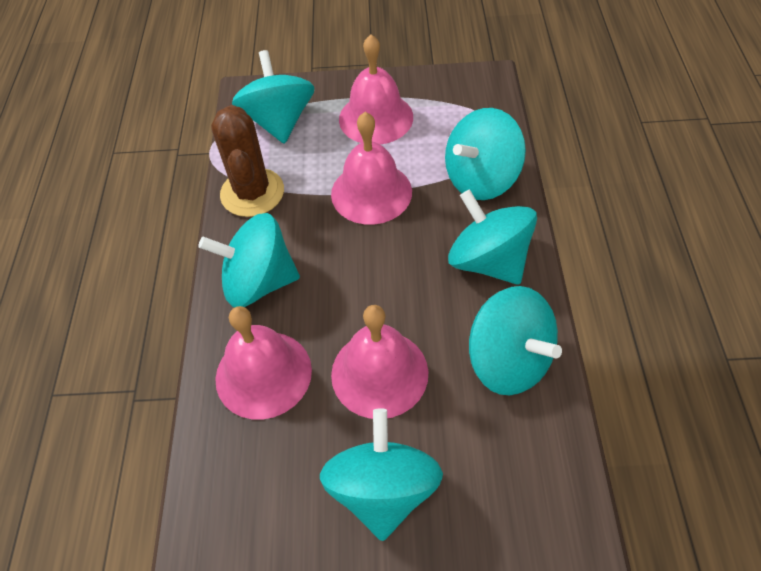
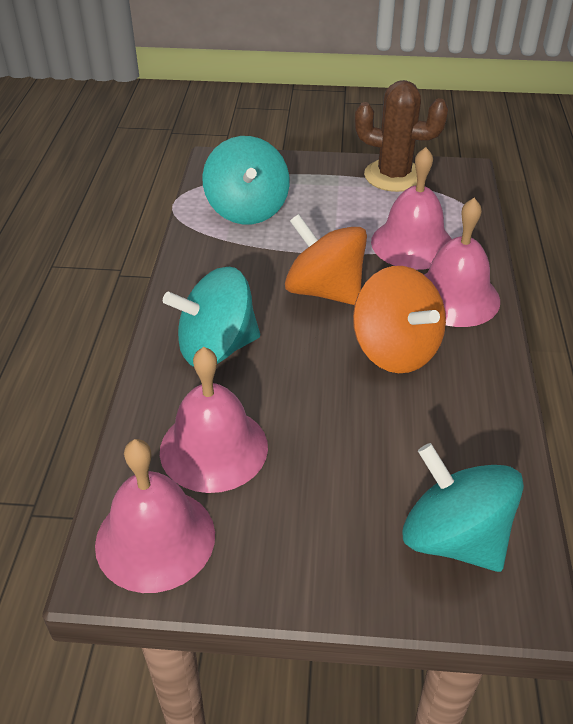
orange spinning top: none = 0 -> [285,214,367,305] [353,266,446,373] = 2
turquoise spinning top: [198,213,300,307] [232,50,314,144] [320,408,443,541] [445,108,526,200] [448,189,537,284] [469,286,562,395] = 6 -> [163,267,260,367] [202,136,290,224] [402,443,524,572] = 3

